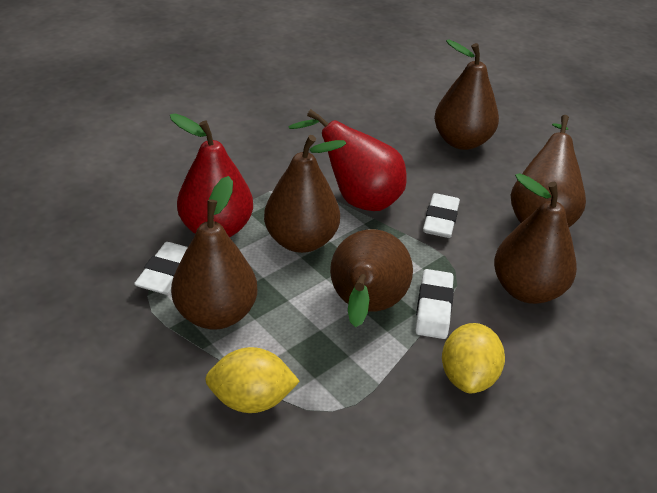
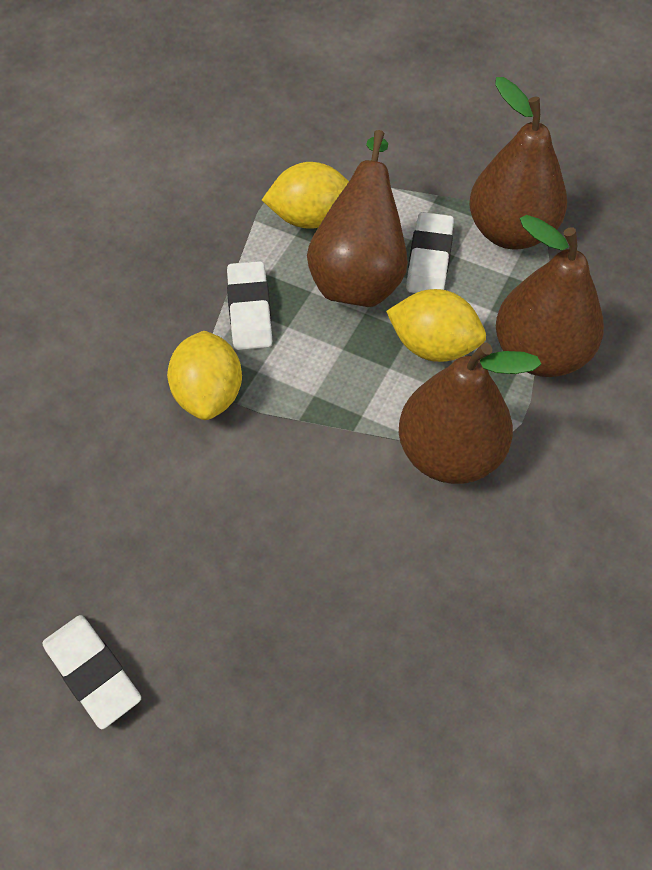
brown pear: [171,176,257,330] [264,135,346,253] [330,229,413,327] [434,40,499,150] [494,173,577,304] [511,115,586,227] = 6 -> [307,130,408,307] [399,342,541,484] [469,77,567,250] [496,215,604,377] = 4
red pear: [170,113,253,237] [288,109,407,211] = 2 -> none = 0
yellow lemon: [205,347,300,413] [442,323,505,393] = 2 -> [167,331,242,420] [262,162,349,229] [386,289,486,362] = 3

